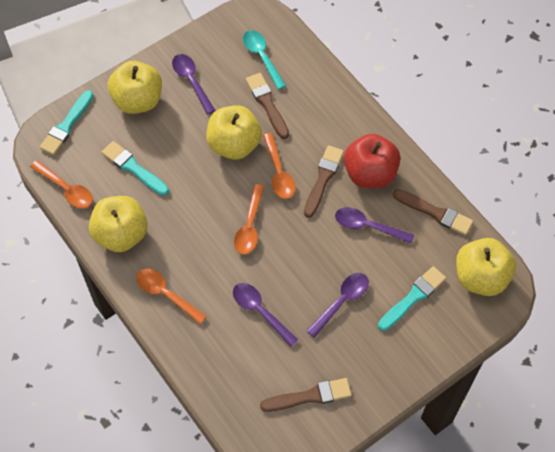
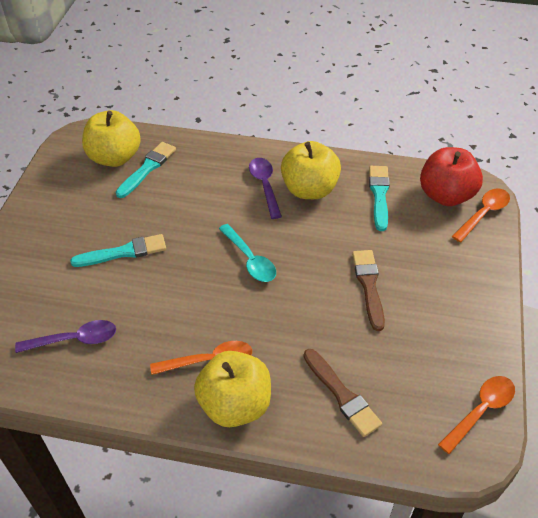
brown brush: [246,73,289,139] [260,378,352,412] [304,145,344,218] [393,189,473,235] = 4 -> [303,349,382,437] [352,250,385,331] = 2
orange spoon: [30,160,93,208] [136,269,207,324] [234,184,265,254] [263,133,295,199] = 4 -> [150,341,252,375] [438,376,515,454] [452,188,510,242] = 3
purple spoon: [172,54,216,115] [233,283,298,347] [307,273,369,338] [335,207,414,243] = 4 -> [15,320,116,353] [249,158,282,219] = 2
yellow apple: [89,196,148,252] [108,61,162,114] [206,105,262,160] [456,238,516,296] = 4 -> [82,110,141,167] [194,351,271,427] [281,141,341,199] = 3

